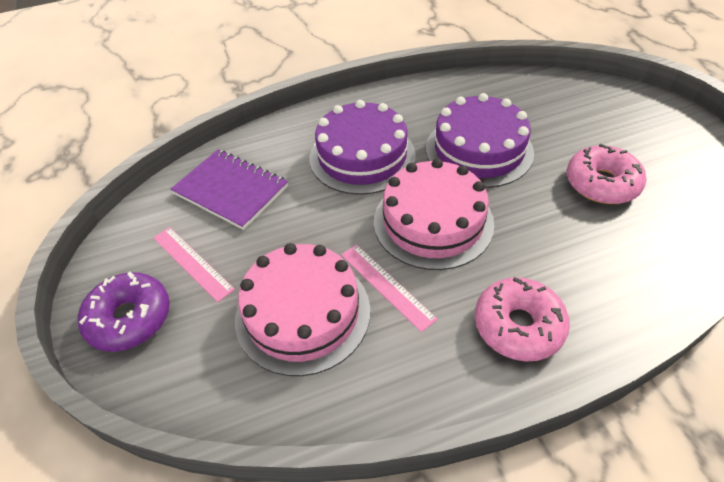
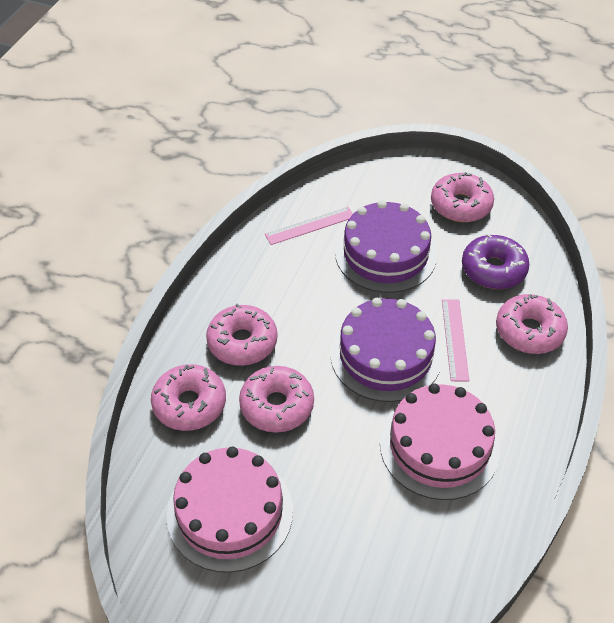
pink donut: [475,277,570,361] [567,143,646,204] = 2 -> [151,364,226,431] [206,303,277,366] [239,366,314,433] [431,172,494,222] [496,294,568,354] = 5
purple notebook: [171,150,288,230] = 1 -> none = 0

